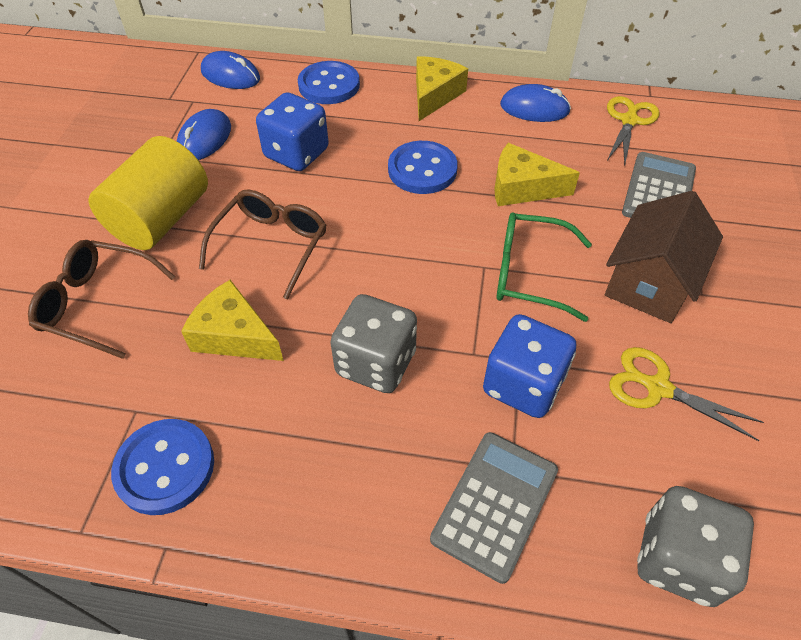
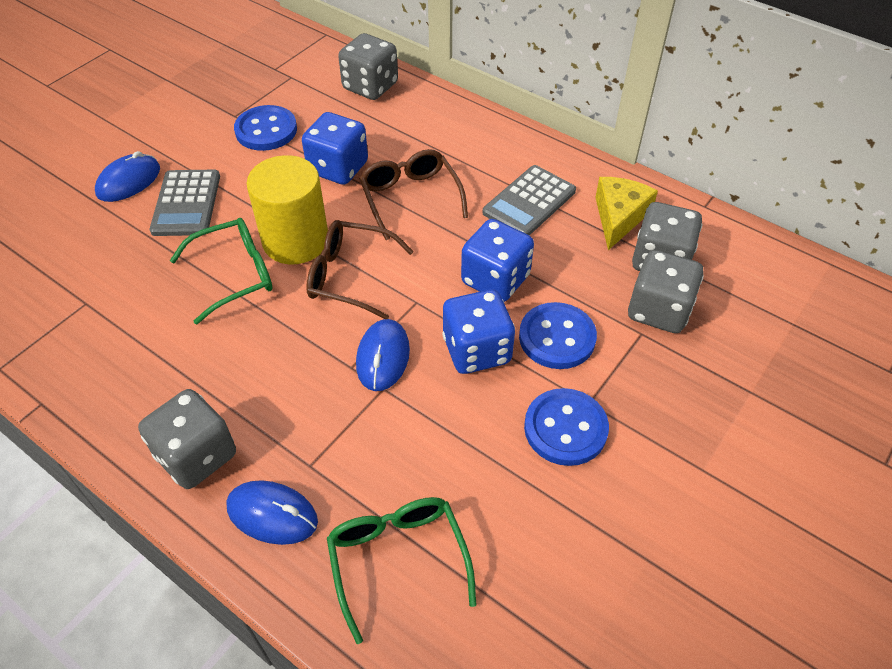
blue dice: [256,92,329,171] [483,314,576,418] = 2 -> [302,112,368,185] [442,289,515,374] [461,219,534,302] = 3
brown house: [605,191,723,323] = 1 -> none = 0
green glasses: [496,212,592,322] = 1 -> [170,218,273,325] [327,497,476,644] = 2
grey dice: [330,294,417,393] [637,486,754,607] = 2 -> [138,389,236,489] [338,33,398,100] [628,250,704,333] [632,202,702,271] = 4
yellow cheese: [181,280,284,361] [416,56,468,121] [494,143,580,206] = 3 -> [595,177,658,250] = 1
yellow scissors: [607,96,660,166] [609,347,764,441] = 2 -> none = 0

